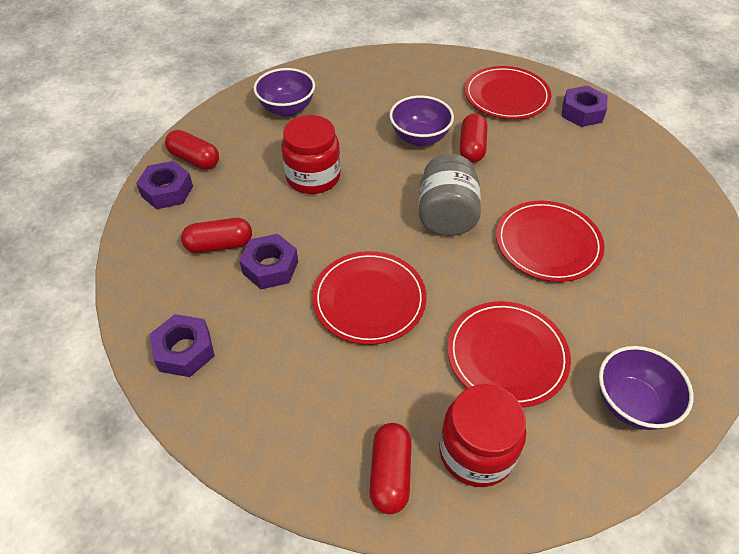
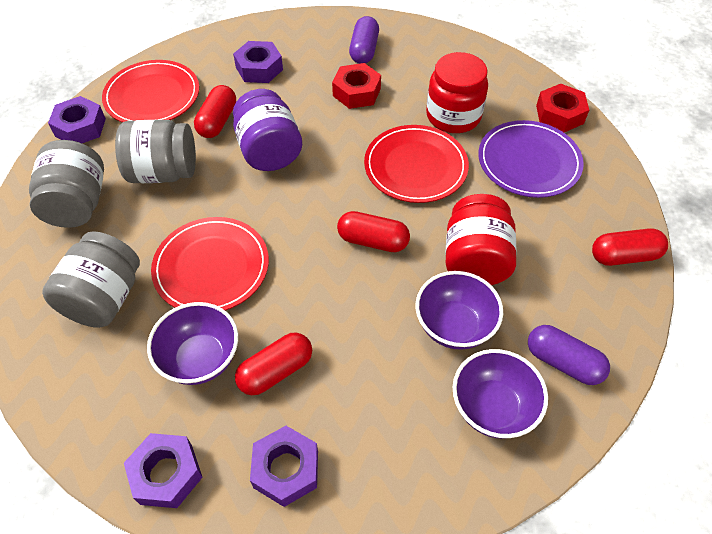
grey jar: [419,154,481,236] = 1 -> [29,140,104,228] [42,231,140,328] [115,120,196,183] = 3
purple capsule: none = 0 -> [349,16,379,64] [528,325,610,385] = 2
purple jar: none = 0 -> [233,89,302,171] = 1
purple plate: none = 0 -> [478,120,584,198] = 1
red nut: none = 0 -> [332,63,381,109] [536,84,589,132] = 2
red plate: [312,251,427,345] [447,301,571,408] [464,66,551,119] [496,201,604,282] = 4 -> [102,60,199,122] [151,217,269,310] [364,125,469,203] = 3

